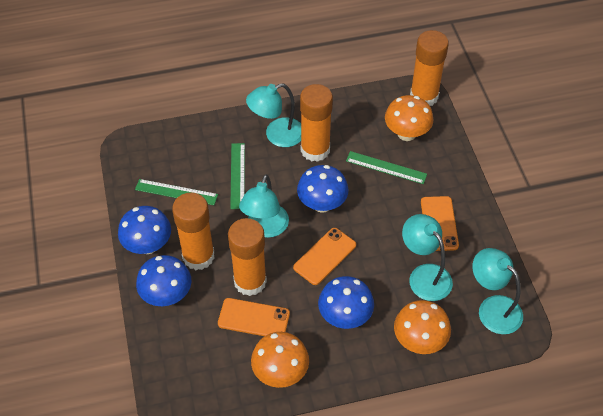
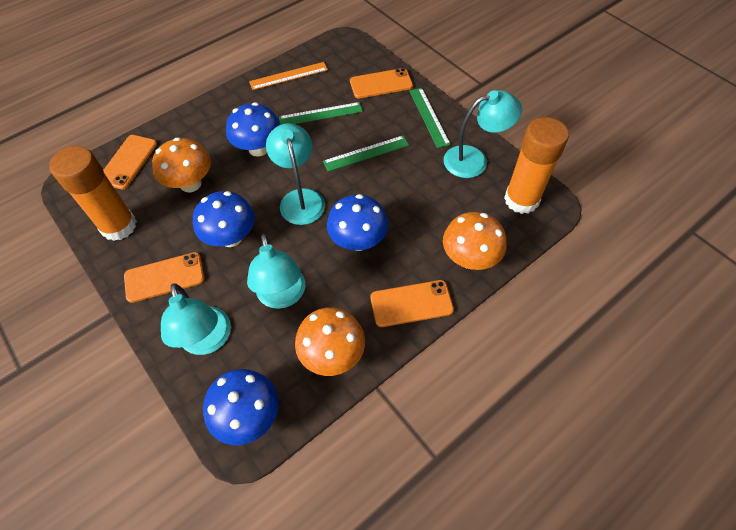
orange glue stick: [172,192,215,270] [228,218,267,296] [300,84,333,162] [410,30,449,106] = 4 -> [49,146,137,241] [504,117,569,214] = 2
orange phone: [218,298,290,336] [293,228,356,285] [421,196,459,251] = 3 -> [103,135,157,190] [124,252,204,303] [350,68,413,99] [370,280,454,327] = 4
orange ruler: none = 0 -> [249,62,328,90] = 1

